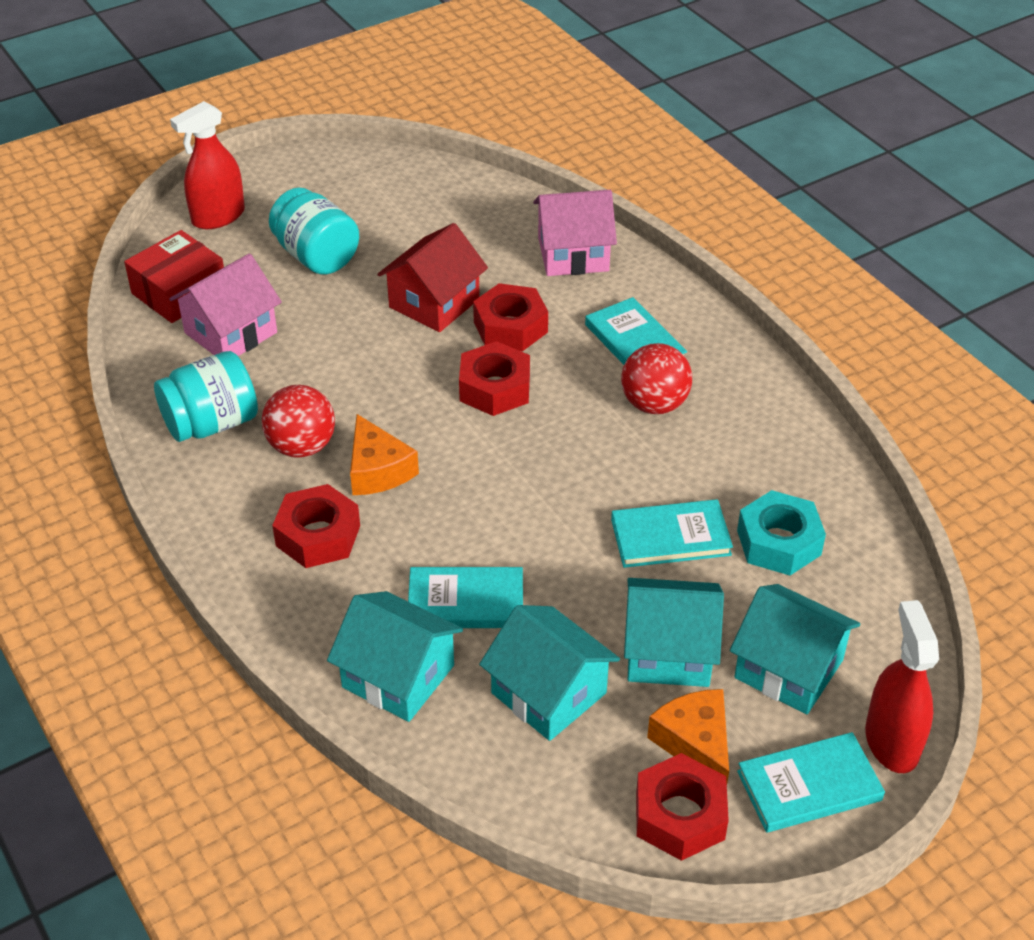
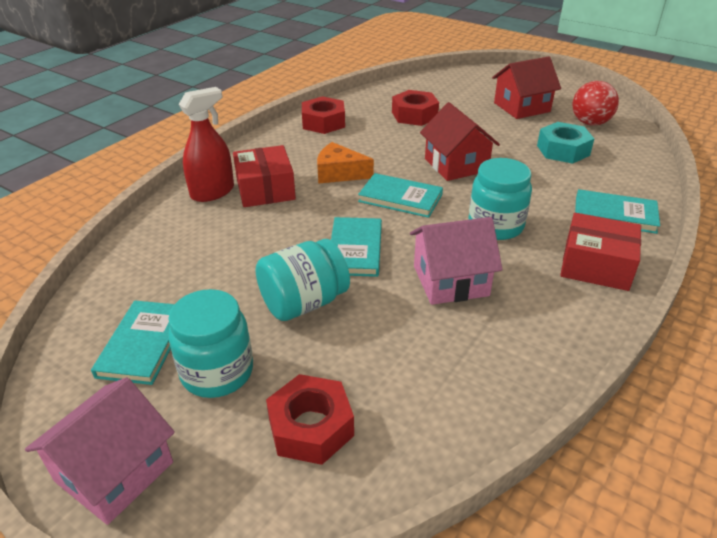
orange cheese: [350,414,419,495] [647,689,729,783] = 2 -> [317,142,374,184] = 1
red ball: [262,385,335,458] [621,343,692,414] = 2 -> [572,81,619,126] = 1
red box: [124,230,224,323] = 1 -> [233,145,296,207] [560,213,641,291] = 2
red house: [377,223,488,332] = 1 -> [420,102,500,181] [492,56,561,119] = 2
red nut: [272,484,360,568] [459,341,530,416] [473,283,548,351] [636,753,729,861] = 4 -> [266,374,354,465] [302,96,345,134] [392,90,439,126] = 3
red spray bottle: [170,101,245,229] [865,600,939,773] = 2 -> [179,87,234,202] = 1
turquoise house: [327,591,463,722] [479,605,620,741] [624,578,724,687] [730,584,860,714] = 4 -> none = 0
turquoise jar: [154,351,258,442] [269,188,359,275] = 2 -> [168,289,253,398] [256,239,350,321] [468,158,532,240] = 3

